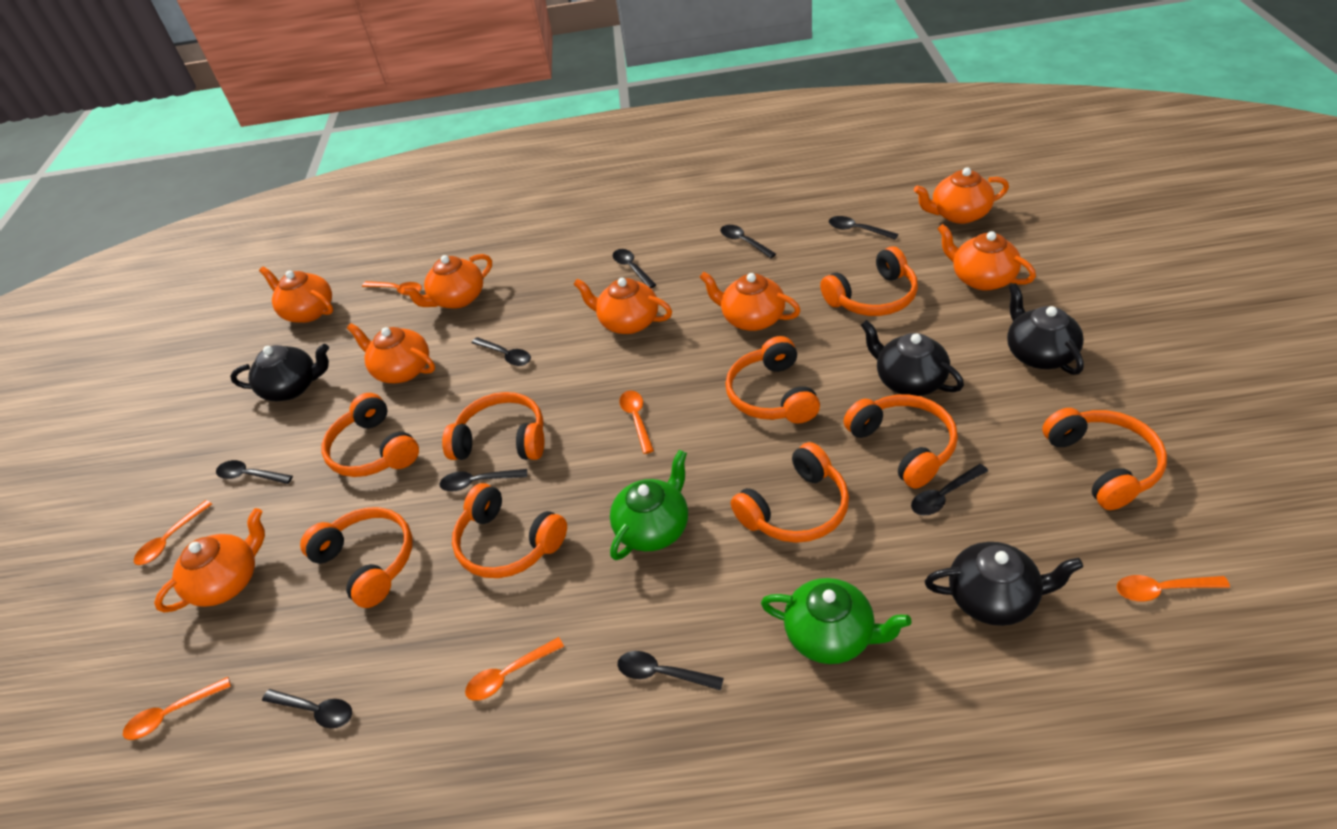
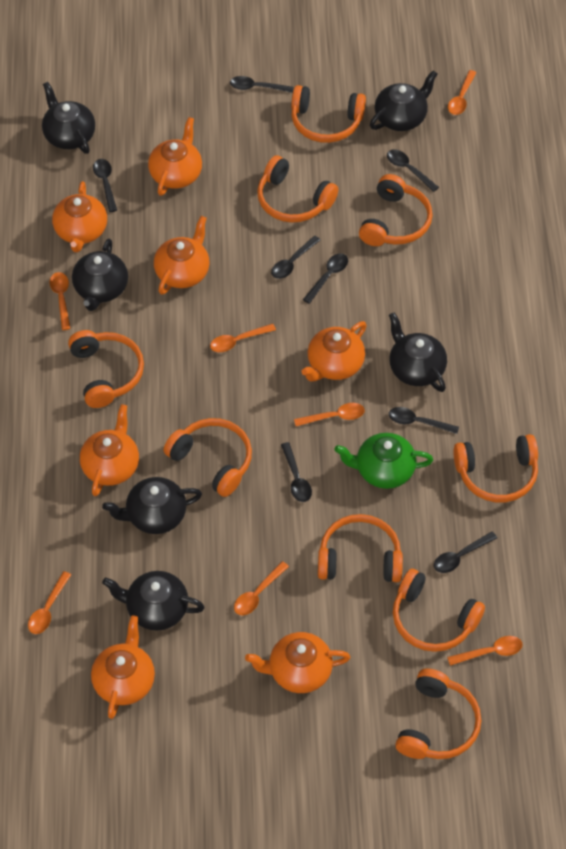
black spoon: [216,460,293,484] [262,689,352,728] [439,469,527,491] [472,337,531,366] [613,249,656,288] [617,651,724,691] [720,225,776,258] [828,216,899,240] [911,464,988,515] = 9 -> [93,159,117,212] [230,76,294,93] [271,236,320,279] [281,442,312,502] [303,253,348,304] [387,149,439,192] [389,407,459,434] [434,532,497,573] = 8
black teapot: [230,344,329,401] [861,320,964,396] [925,542,1083,626] [1007,283,1084,375] = 4 -> [42,82,95,154] [72,239,128,311] [102,477,202,534] [102,571,204,631] [370,70,438,131] [389,313,447,392] = 6
green teapot: [610,450,688,560] [761,578,911,664] = 2 -> [335,433,433,489] = 1
orange spoon: [123,677,231,740] [134,500,212,565] [362,281,422,296] [465,637,564,701] [619,391,654,454] [1117,575,1230,601] = 6 -> [28,571,71,634] [50,272,71,330] [210,324,276,352] [234,561,289,615] [294,403,365,426] [447,636,523,666] [448,70,477,115] = 7
orange teapot: [154,508,265,613] [259,266,333,323] [347,323,435,383] [401,254,492,309] [573,278,672,334] [700,272,801,331] [914,168,1009,224] [937,224,1036,291] = 8 -> [52,181,107,252] [80,404,139,496] [91,615,155,719] [148,117,202,196] [154,216,210,295] [245,632,350,693] [302,321,367,381] = 7

